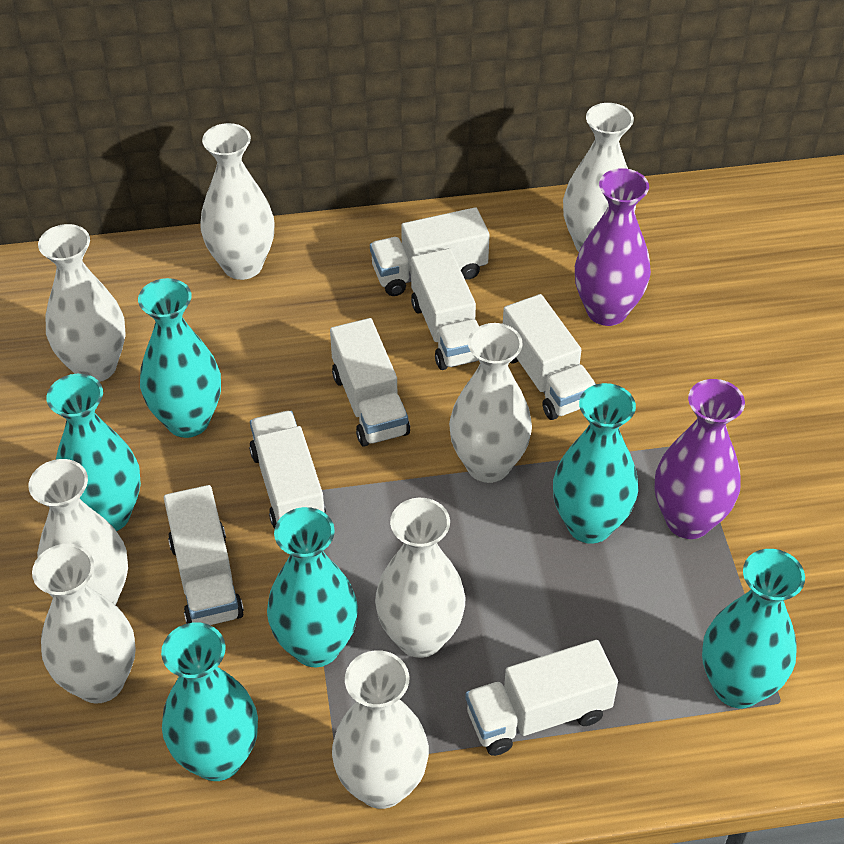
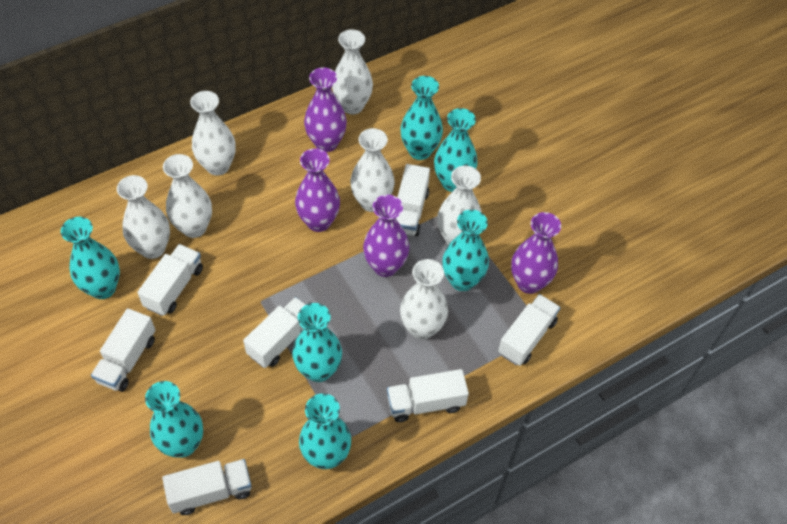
purple vase: [575,168,651,326] [654,379,745,539] = 2 -> [295,148,340,232] [304,67,347,152] [363,195,409,277] [511,212,561,294] = 4
turquoise vase: [46,374,141,531] [138,278,221,438] [161,622,258,781] [267,507,358,667] [553,383,638,544] [702,549,805,708] = 6 -> [61,217,120,299] [145,381,203,458] [292,303,342,382] [299,393,351,469] [400,76,443,160] [434,108,477,192] [442,209,489,291] = 7
white vase: [28,459,128,605] [32,544,136,703] [38,224,126,382] [200,123,275,280] [332,650,429,809] [375,498,466,658] [449,323,532,483] [563,103,636,252] = 8 -> [117,175,170,259] [163,154,212,238] [190,91,236,176] [332,29,373,114] [350,128,395,212] [400,259,448,340] [437,166,482,245] = 7

